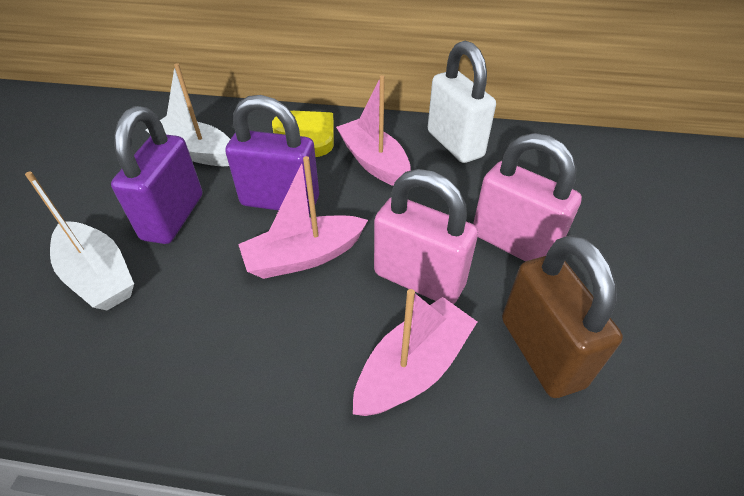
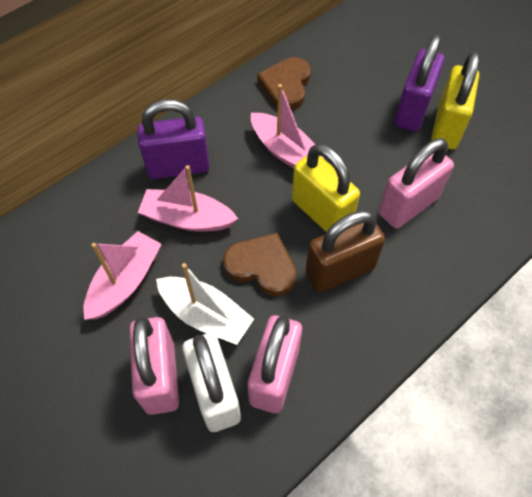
brown heart: none = 0 -> [223,233,297,296] [257,57,311,110] = 2
pink padlock: [374,169,478,304] [473,133,582,261] = 2 -> [129,316,179,415] [247,315,302,413] [379,138,454,229] = 3
white boat: [25,171,134,310] [146,63,230,166] = 2 -> [156,263,254,345] = 1
yellow heart: [272,111,334,157] = 1 -> none = 0
yellow padlock: none = 0 -> [292,144,360,231] [431,51,480,149] = 2

